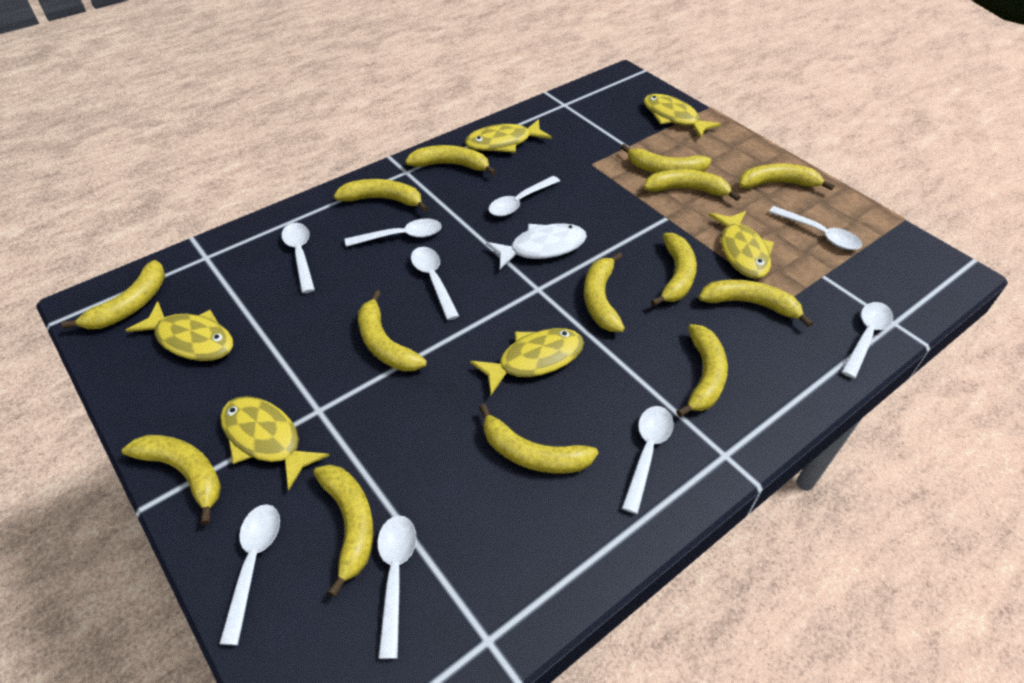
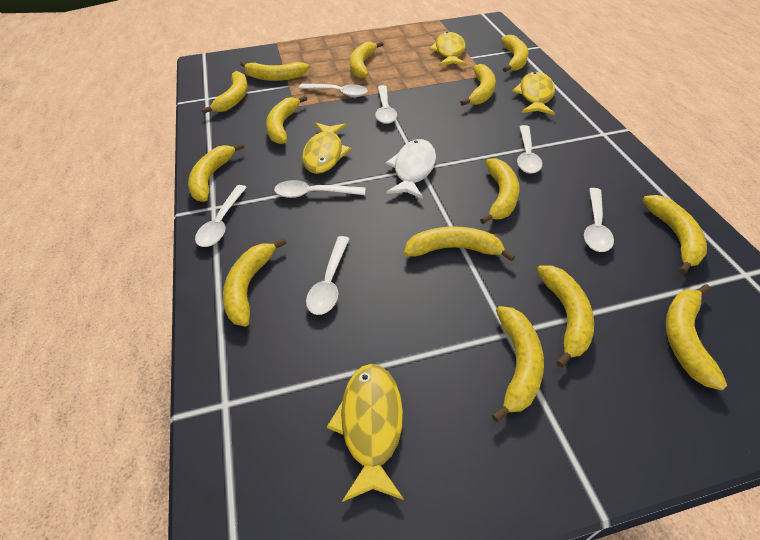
white spoon: [219,504,280,645] [281,223,315,293] [345,218,442,247] [377,515,417,659] [411,247,459,320] [488,176,560,217] [622,406,674,514] [769,206,862,250] [842,302,893,378] = 9 -> [195,185,247,247] [274,180,365,198] [299,84,368,97] [306,236,350,315] [375,85,397,124] [517,125,542,174] [584,188,614,252] = 7
yellow fish: [126,301,233,361] [220,396,330,491] [465,119,552,153] [470,328,584,395] [644,94,721,138] [709,211,774,279] = 6 -> [302,123,351,174] [327,364,404,502] [429,32,467,66] [512,72,555,115] = 4

